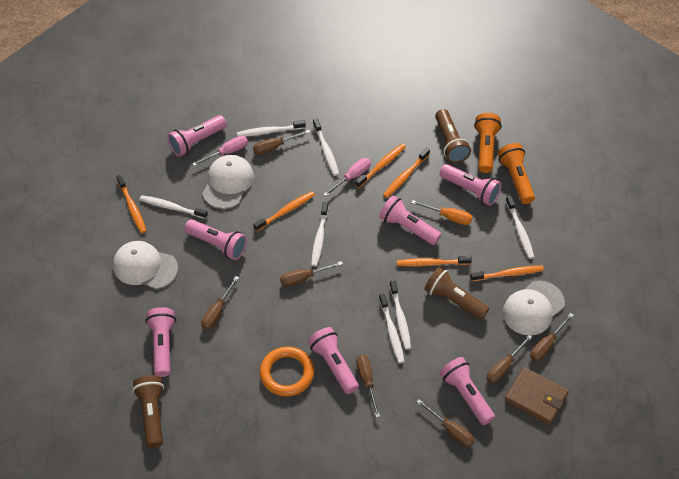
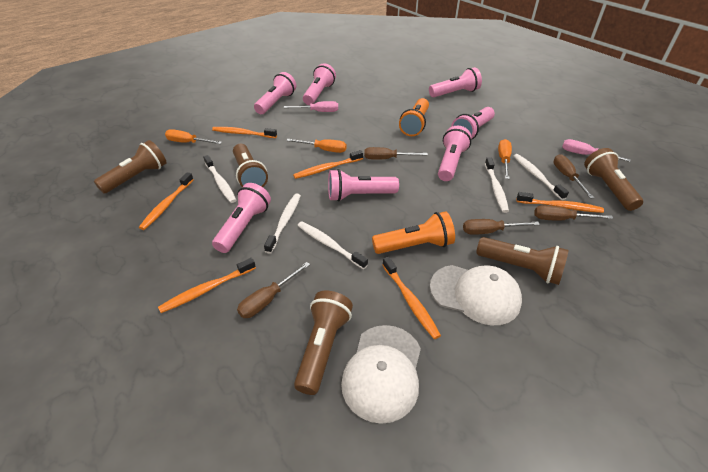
brown flashlight: [132,375,164,448] [424,267,489,320] [435,109,471,163] = 3 -> [94,140,166,193] [233,144,268,187] [294,291,353,395] [476,237,569,285] [584,148,643,211] = 5
brown screwdriver: [201,276,239,330] [253,130,310,155] [280,261,343,287] [356,355,380,417] [416,399,474,447] [487,334,532,383] [530,313,574,361] = 7 -> [237,262,310,318] [364,147,428,160] [463,219,540,235] [535,205,613,221] [553,154,594,199] = 5
brown wallet: [505,367,569,425] = 1 -> none = 0
orange ring: [260,347,314,396] = 1 -> none = 0
orange screwdriver: [411,200,472,225] = 1 -> [165,129,222,144] [286,139,347,153] [498,139,512,179] = 3
white cap: [113,241,178,289] [202,155,254,209] [503,281,565,335] = 3 -> [341,325,421,424] [430,265,522,325] = 2
white toothbrush: [140,195,208,219] [237,120,306,137] [311,202,329,267] [313,119,339,176] [379,293,405,363] [389,280,411,350] [506,196,534,259] = 7 -> [203,155,236,203] [264,193,301,254] [297,222,368,269] [485,157,509,213] [514,154,569,200] = 5

